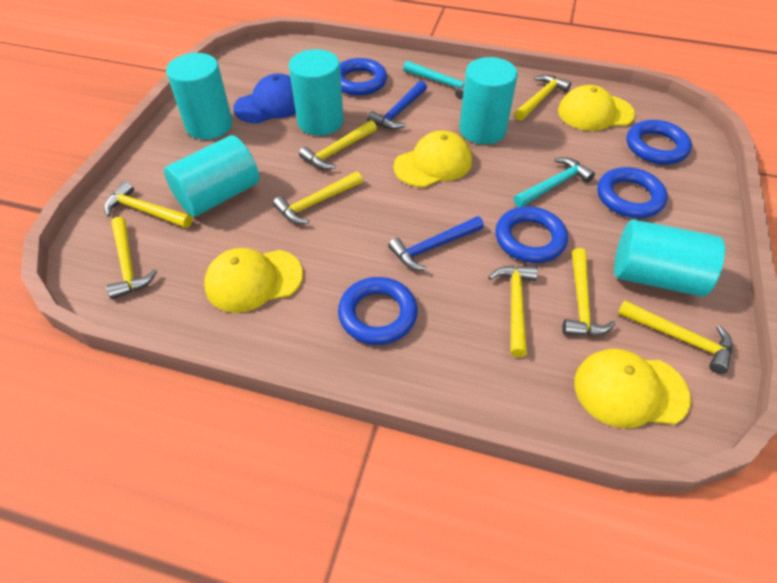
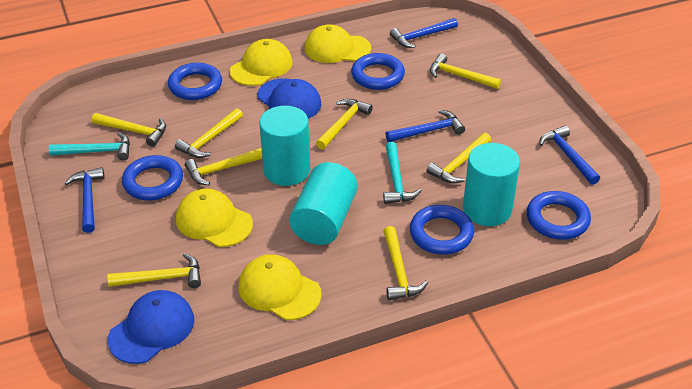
blue cap: [233,73,296,124] = 1 -> [108,290,194,364] [257,78,322,119] = 2
blue hammer: [367,81,427,130] [388,216,484,271] = 2 -> [65,167,105,233] [385,110,465,142] [390,18,458,48] [539,125,600,185] = 4
turquoise cylinder: [164,135,259,217] [166,53,233,140] [289,49,344,136] [459,57,518,144] [614,219,725,296] = 5 -> [259,106,310,186] [289,162,358,245] [463,143,520,226] = 3

